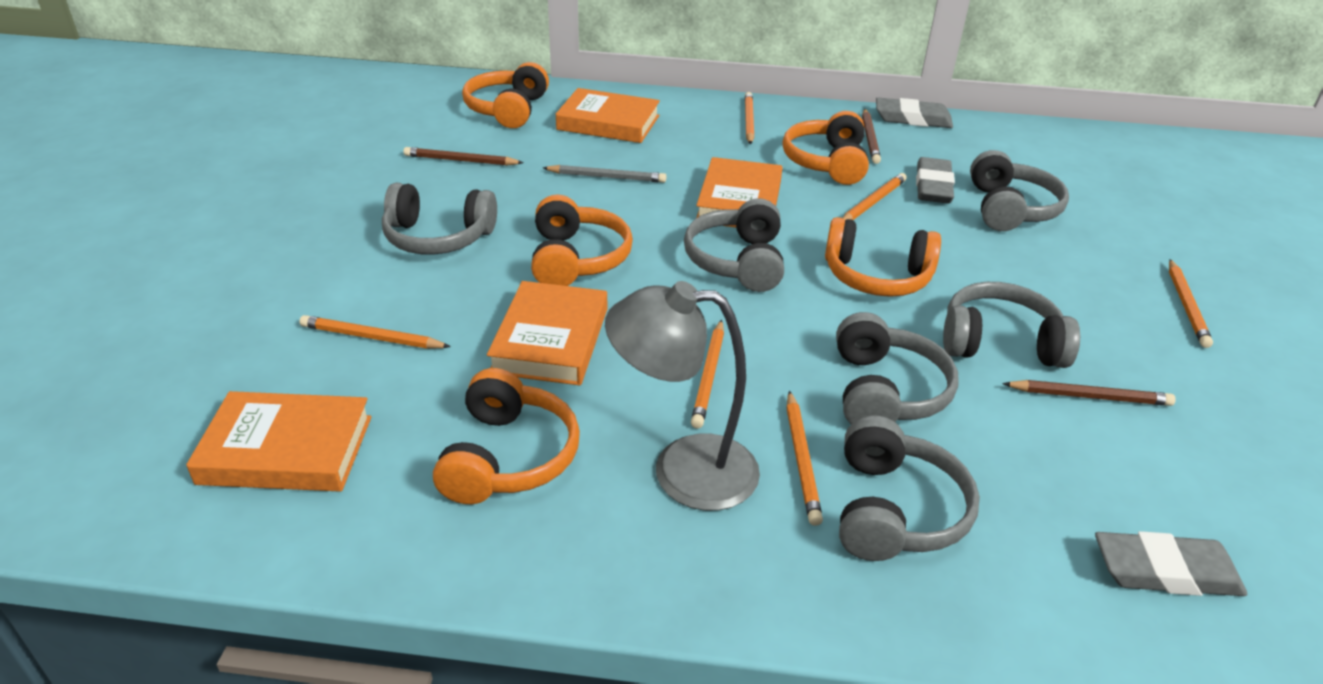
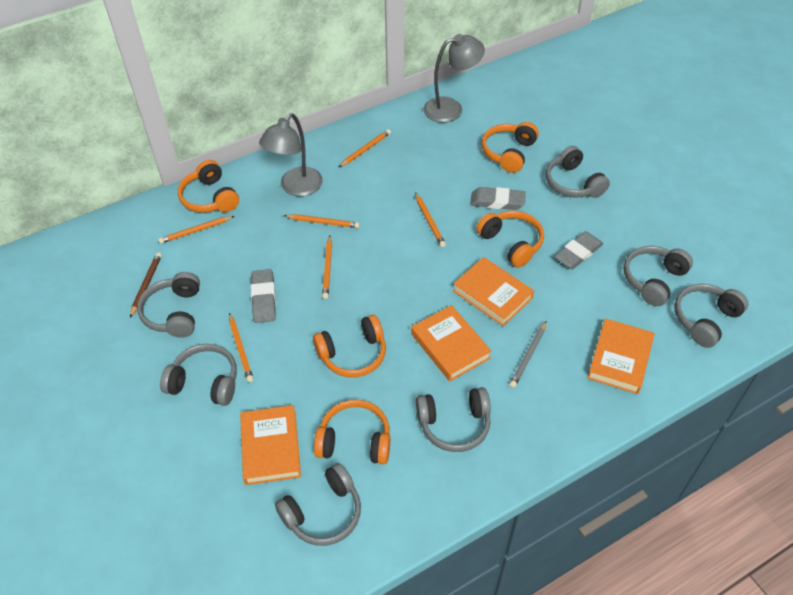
brown pencil: [403,147,524,166] [862,109,881,164] [1002,380,1176,406] = 3 -> [130,252,162,318] = 1
grey headphones: [382,183,497,255] [684,198,784,292] [836,312,959,424] [839,415,980,561] [943,282,1080,368] [970,150,1069,231] = 6 -> [137,272,200,338] [160,344,237,406] [275,463,361,546] [416,387,491,452] [546,146,610,198] [624,246,693,306] [674,284,748,348] = 7
grey lamp: [605,281,760,511] = 1 -> [259,113,323,196] [424,34,485,123] = 2

